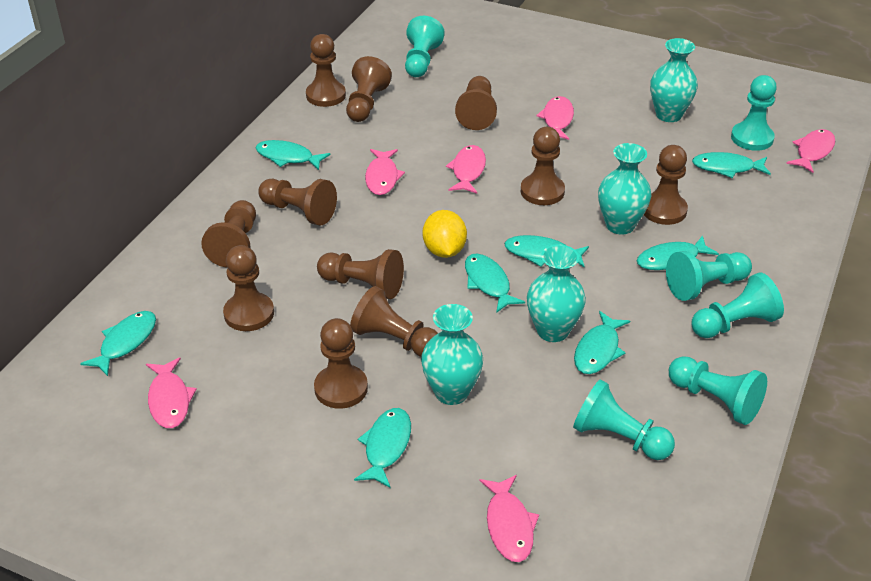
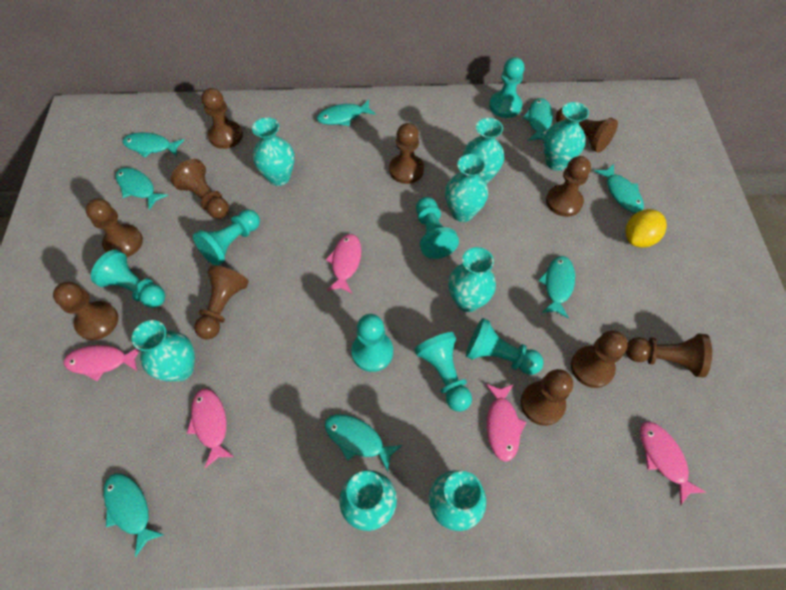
pink fish: [146,357,197,428] [365,149,405,195] [446,145,486,194] [479,475,539,562] [536,96,574,140] [786,129,835,173] = 6 -> [64,345,140,381] [187,389,234,468] [326,234,361,294] [486,384,526,462] [640,421,706,505] = 5
turquoise pawn: [405,16,445,77] [573,379,675,460] [666,251,752,301] [669,356,767,425] [692,272,784,338] [731,75,777,151] = 6 -> [91,249,165,308] [193,209,260,266] [351,314,393,372] [414,332,472,412] [416,197,459,259] [466,318,544,375] [489,57,524,118] = 7
turquoise vase: [421,304,483,405] [527,244,586,342] [598,143,652,235] [650,38,698,122] = 4 -> [132,320,195,382] [252,117,295,186] [339,470,397,531] [429,470,486,531] [445,154,488,222] [448,247,496,312] [463,118,504,184] [543,102,589,171] = 8

